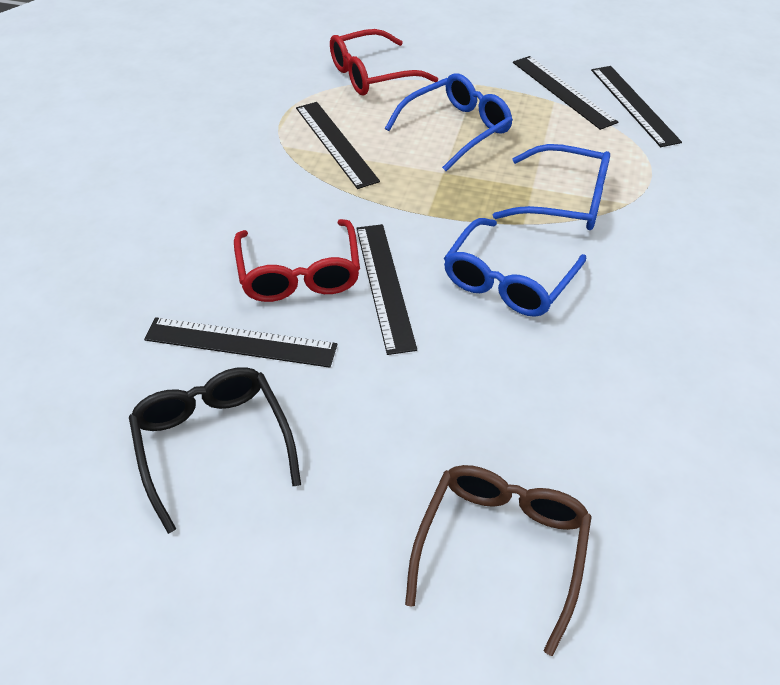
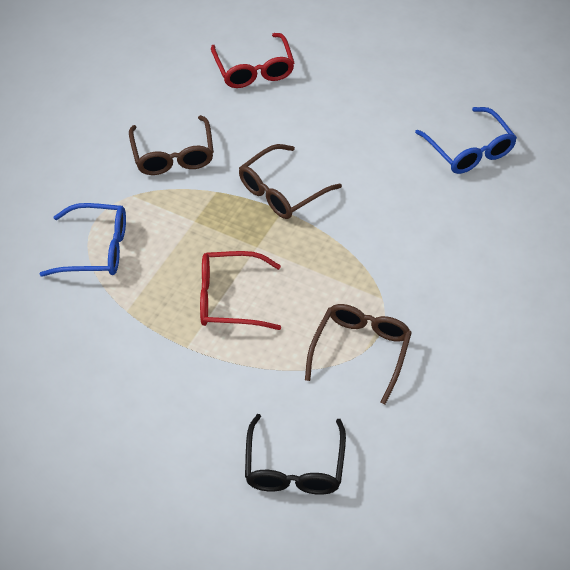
black ruler: [144,317,337,368] [296,102,380,189] [356,224,417,355] [513,56,618,130] [591,66,682,147] = 5 -> none = 0
blue glasses: [385,74,513,171] [444,218,586,317] [493,144,610,230] = 3 -> [40,203,126,277] [415,107,517,174] = 2
brown glasses: [405,465,592,656] = 1 -> [129,115,214,175] [239,144,342,219] [305,304,412,405] = 3

